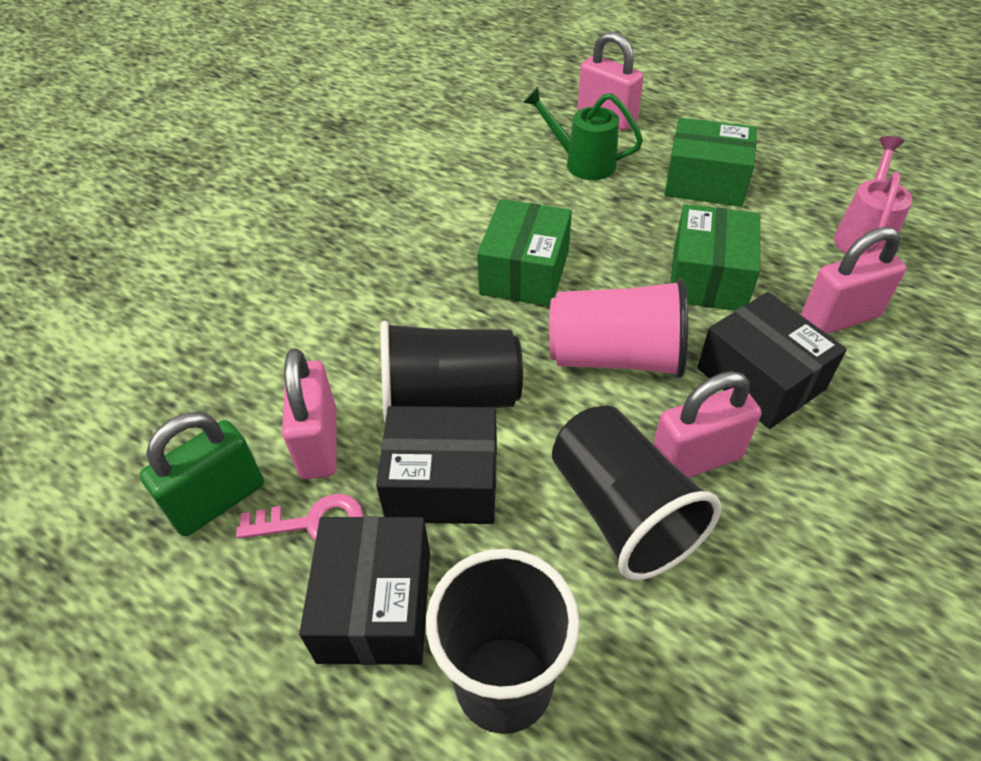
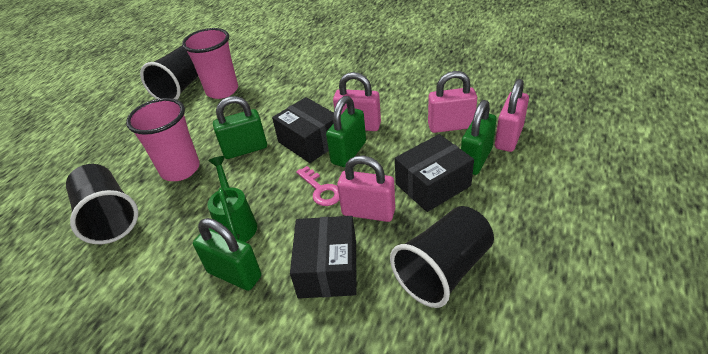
green box: [477,199,572,307] [664,118,757,207] [670,204,760,311] = 3 -> none = 0
green padlock: [140,412,264,536] = 1 -> [193,218,261,291] [213,96,267,159] [326,96,366,167] [461,100,497,175] = 4
pink cup: [549,278,688,378] = 1 -> [126,98,200,181] [182,28,238,99] = 2
pink watering can: [834,136,912,255] = 1 -> none = 0

